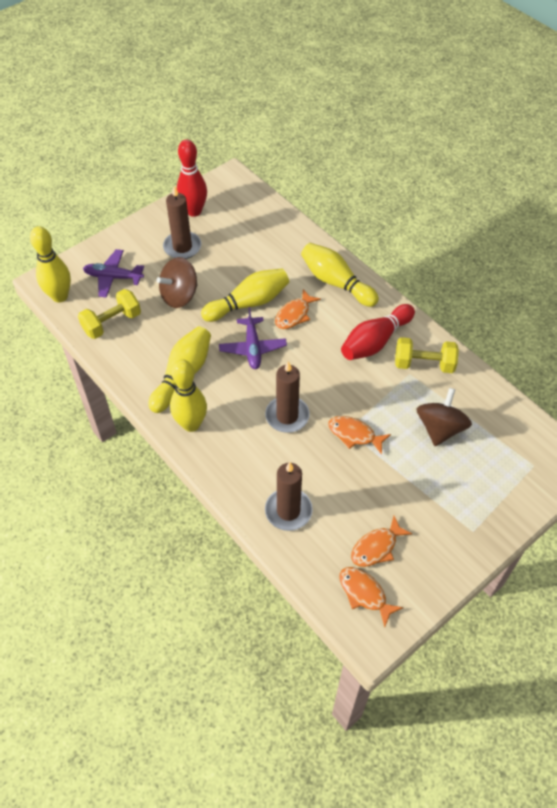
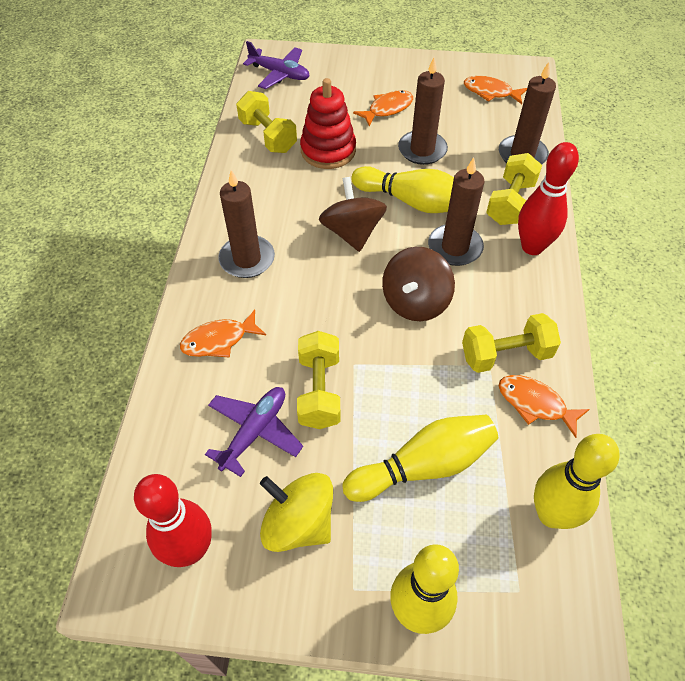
brown candle: [163,186,201,259] [265,361,310,433] [265,462,313,531] = 3 -> [218,170,275,278] [398,58,448,165] [428,157,484,266] [499,62,556,165] = 4
red stacking toy: none = 0 -> [300,78,356,169] = 1
yellow bowling pin: [30,226,71,303] [148,327,211,413] [170,359,207,432] [201,268,289,322] [301,243,379,307] = 5 -> [343,415,498,502] [352,166,454,213] [390,545,459,634] [534,434,620,529] = 4
yellow dumbbell: [78,289,141,339] [395,337,459,373] = 2 -> [236,91,297,153] [297,331,340,429] [462,313,561,373] [486,153,542,225] = 4
yellow spinning top: none = 0 -> [260,473,333,552] = 1

